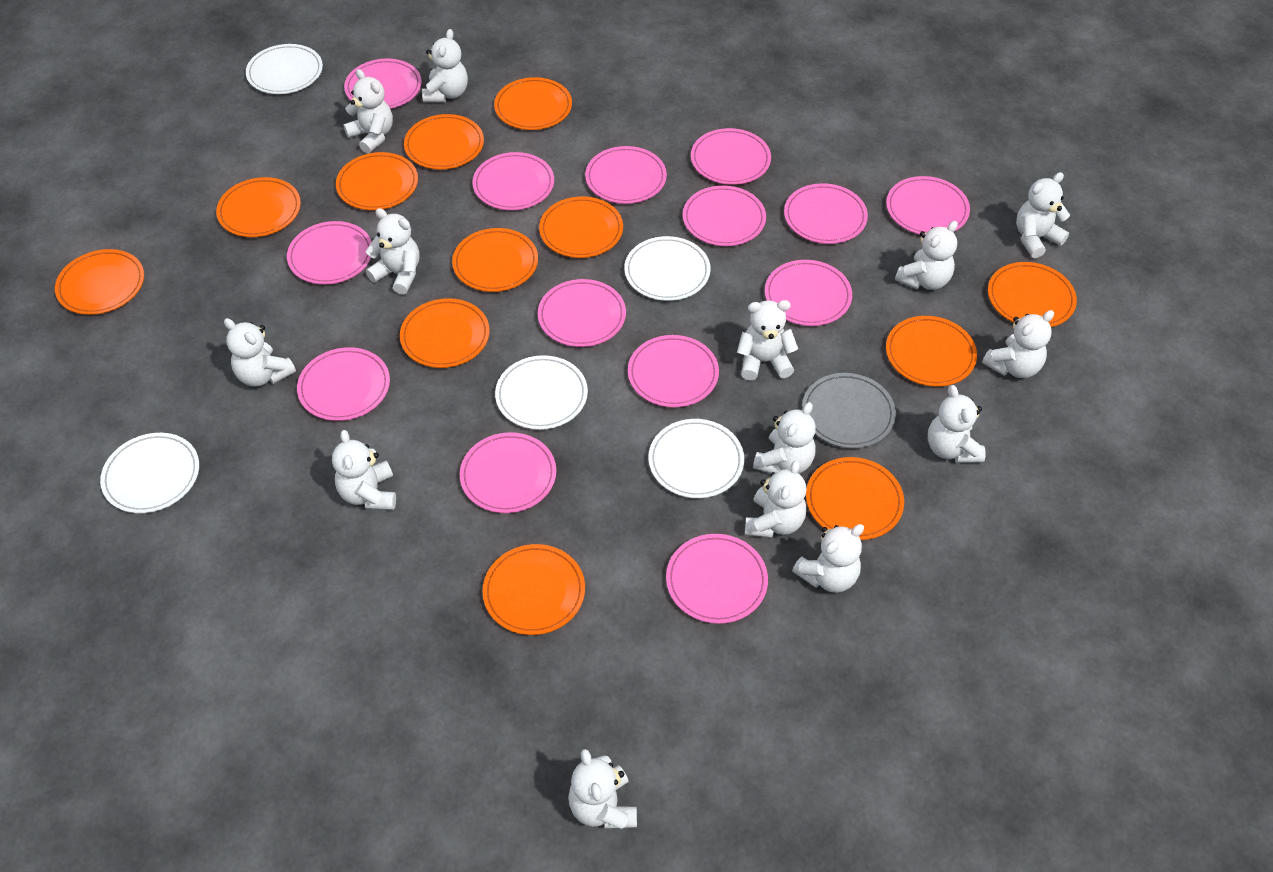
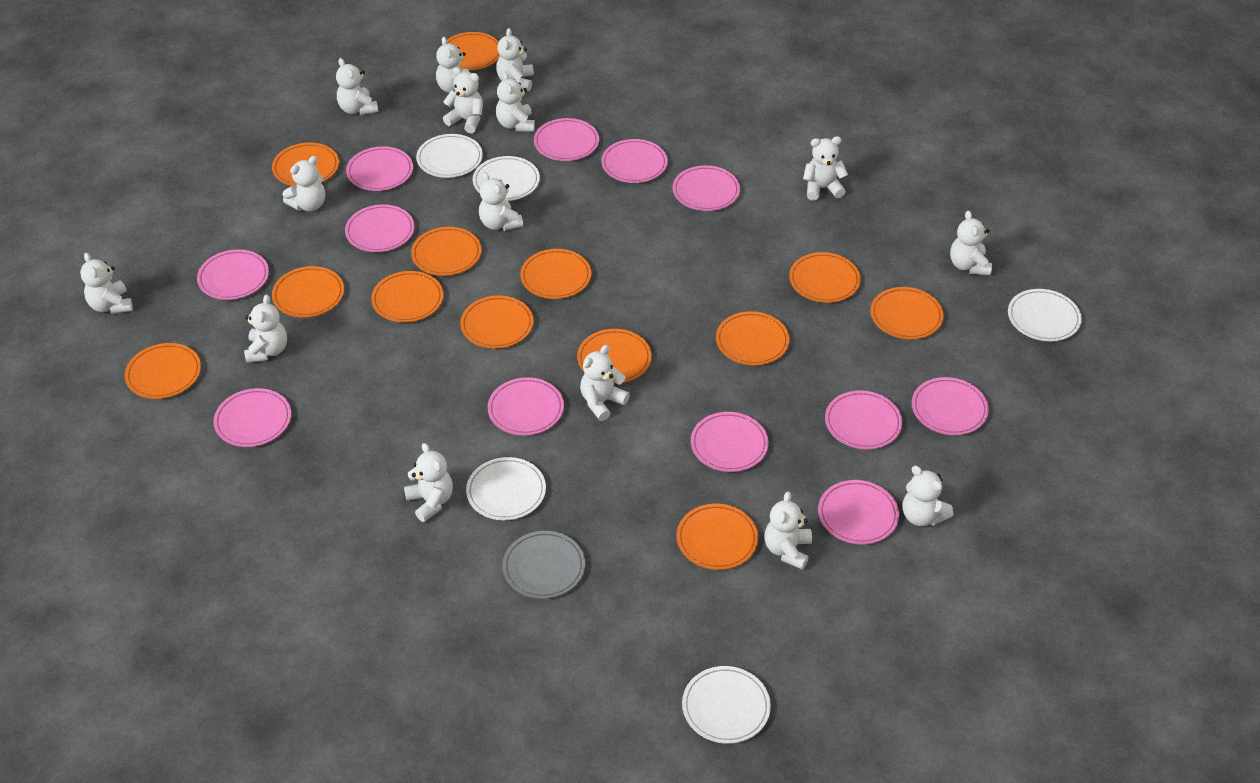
orange plate: [55,249,144,315] [216,177,301,237] [336,152,418,210] [400,298,489,368] [404,114,484,170] [452,228,538,292] [482,544,585,635] [494,77,572,130] [539,197,623,258] [806,457,904,540] [886,316,977,387] [988,262,1077,327] = 12 -> [125,343,201,399] [272,143,339,186] [272,266,344,318] [371,271,443,323] [411,227,481,276] [442,32,500,70] [460,296,533,349] [520,249,591,299] [577,329,652,384] [677,504,758,570] [716,311,790,365] [789,252,861,303] [871,287,944,339] = 13
pink plate: [287,221,372,285] [297,347,390,421] [344,59,422,109] [460,432,556,513] [473,152,554,210] [538,279,626,347] [585,146,667,204] [628,335,719,407] [666,534,768,624] [683,186,766,246] [691,128,771,185] [765,260,852,326] [784,183,868,244] [886,176,970,234] = 14 -> [197,249,269,300] [213,388,291,447] [345,204,414,252] [346,146,413,191] [488,377,564,436] [534,118,599,161] [601,139,668,183] [673,165,740,211] [691,412,768,472] [818,480,899,545] [825,391,902,449] [912,377,989,435] = 12
white teddy bear: [224,318,296,387] [332,430,396,510] [343,69,393,154] [366,208,420,295] [422,29,468,103] [568,749,637,829] [737,300,798,380] [745,460,807,538] [753,402,816,474] [792,524,864,593] [895,221,958,290] [928,385,985,463] [982,310,1054,378] [1016,172,1070,258] = 14 -> [80,253,133,314] [244,295,287,363] [283,156,325,211] [336,58,378,115] [404,443,453,522] [436,37,469,93] [443,67,483,133] [479,172,523,231] [496,28,534,91] [496,72,535,132] [580,345,630,421] [765,492,812,570] [803,136,848,201] [903,466,953,526] [950,210,992,275] = 15

